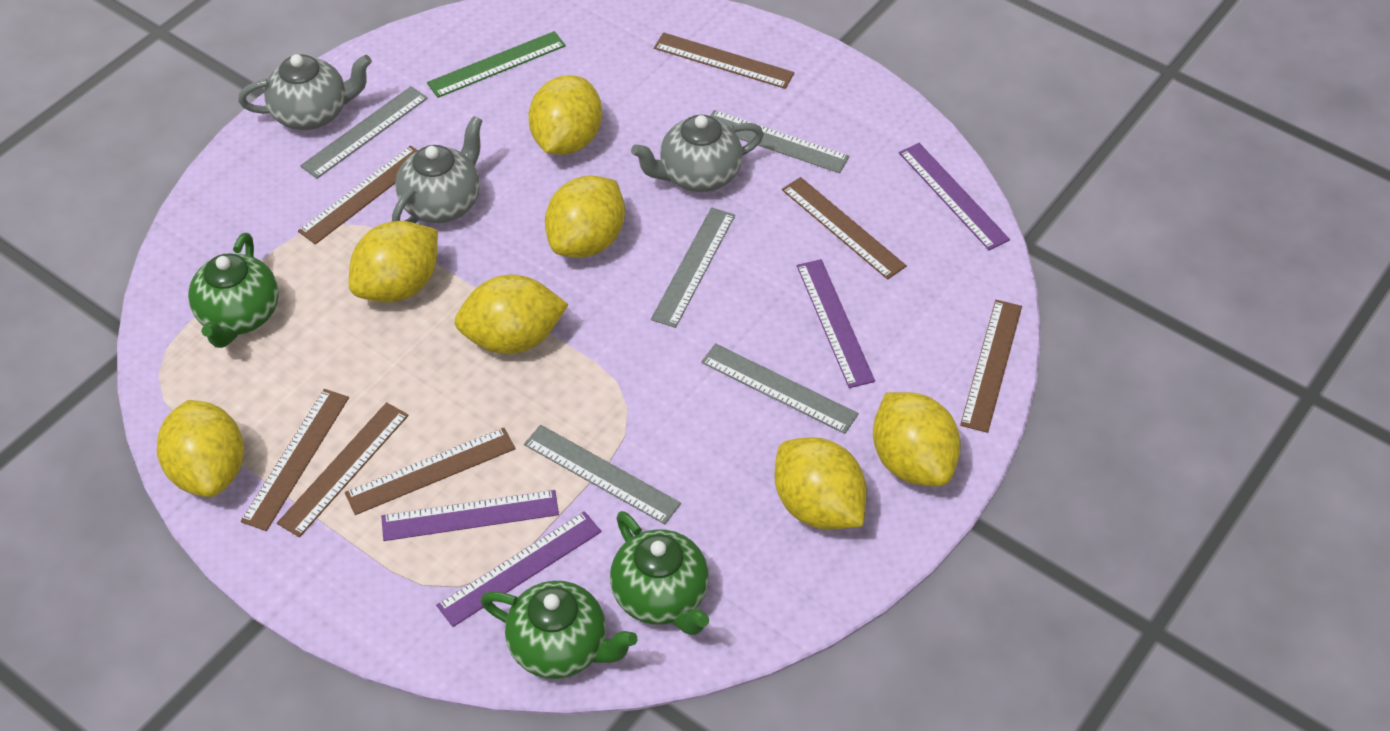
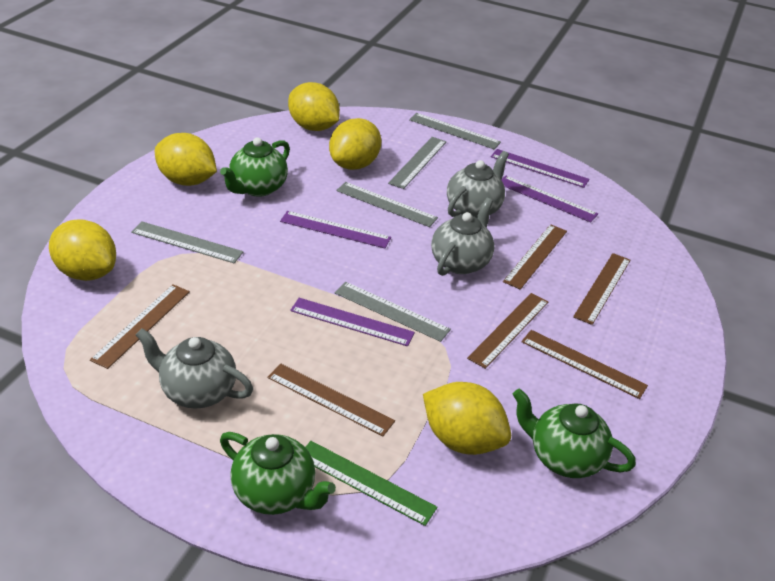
brown ruler: [241,389,349,531] [277,402,409,537] [298,145,418,244] [345,428,516,515] [654,33,795,89] [782,177,907,280] [960,300,1022,433] = 7 -> [90,284,190,369] [267,364,395,436] [467,293,548,369] [503,224,567,290] [521,330,648,399] [573,253,630,325] = 6
yellow lemon: [157,400,244,497] [349,221,438,302] [454,275,569,354] [528,75,602,155] [545,176,625,258] [774,437,867,530] [873,392,961,487] = 7 -> [49,219,116,281] [155,133,217,186] [288,82,340,131] [329,118,381,170] [423,382,511,455] = 5

